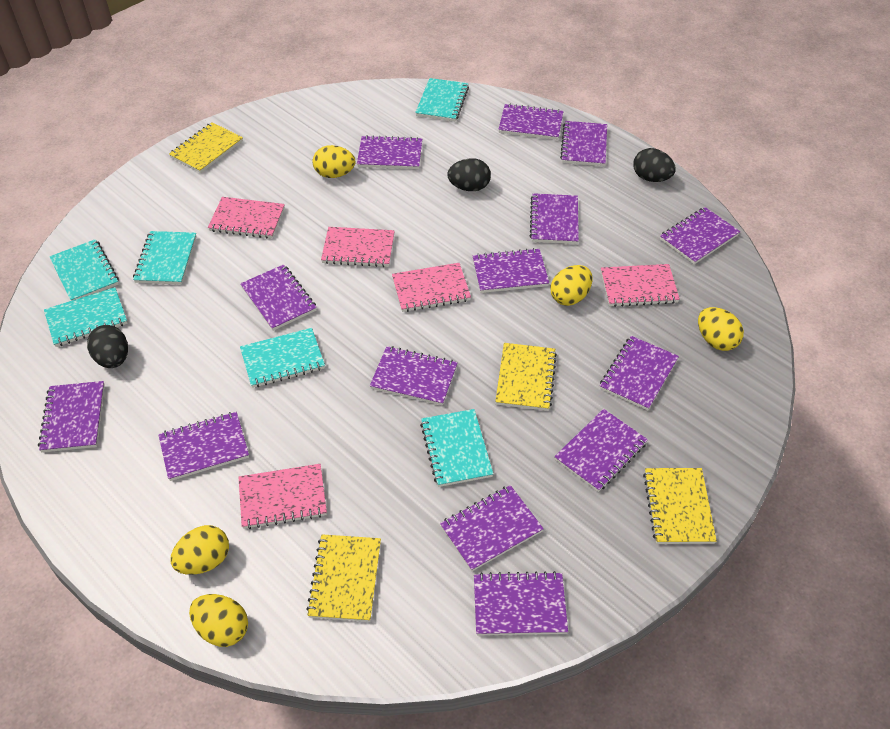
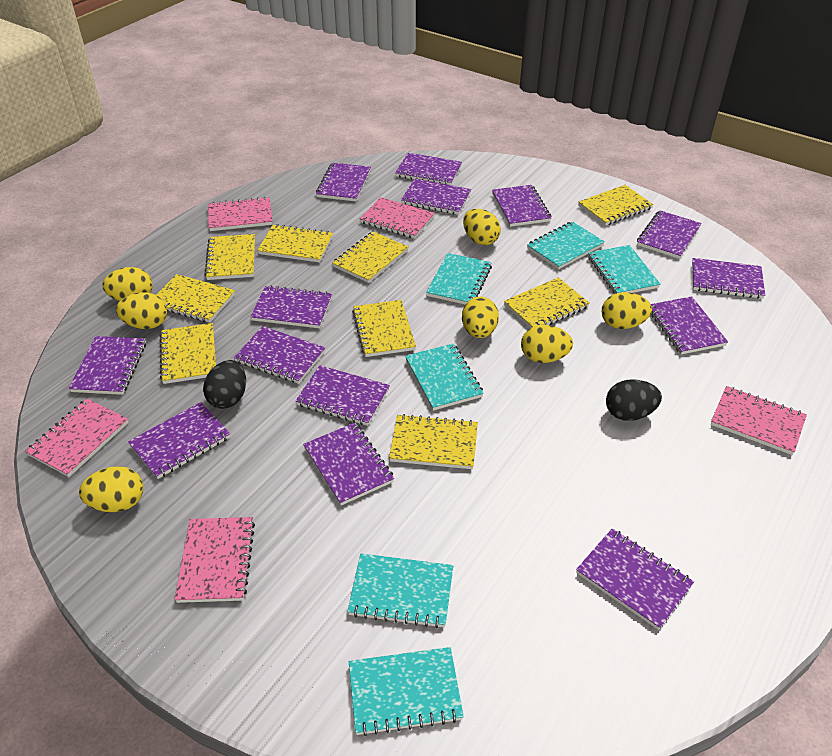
black egg: [87,325,128,368] [447,158,491,191] [633,148,676,182] = 3 -> [203,360,246,409] [606,379,662,421] = 2
yellow egg: [170,525,229,575] [189,594,248,647] [313,145,355,178] [550,265,593,306] [698,307,744,351] = 5 -> [79,466,143,512] [102,267,153,301] [116,292,167,329] [462,297,499,338] [463,209,501,245] [521,325,573,363] [602,292,652,329] = 7
yellow notebook: [169,122,243,173] [306,534,381,622] [495,343,557,411] [643,468,717,544] = 4 -> [156,274,235,323] [160,323,216,384] [204,234,255,280] [257,224,333,263] [332,232,408,283] [352,300,416,357] [389,414,478,469] [504,277,590,328] [579,185,653,226] = 9

